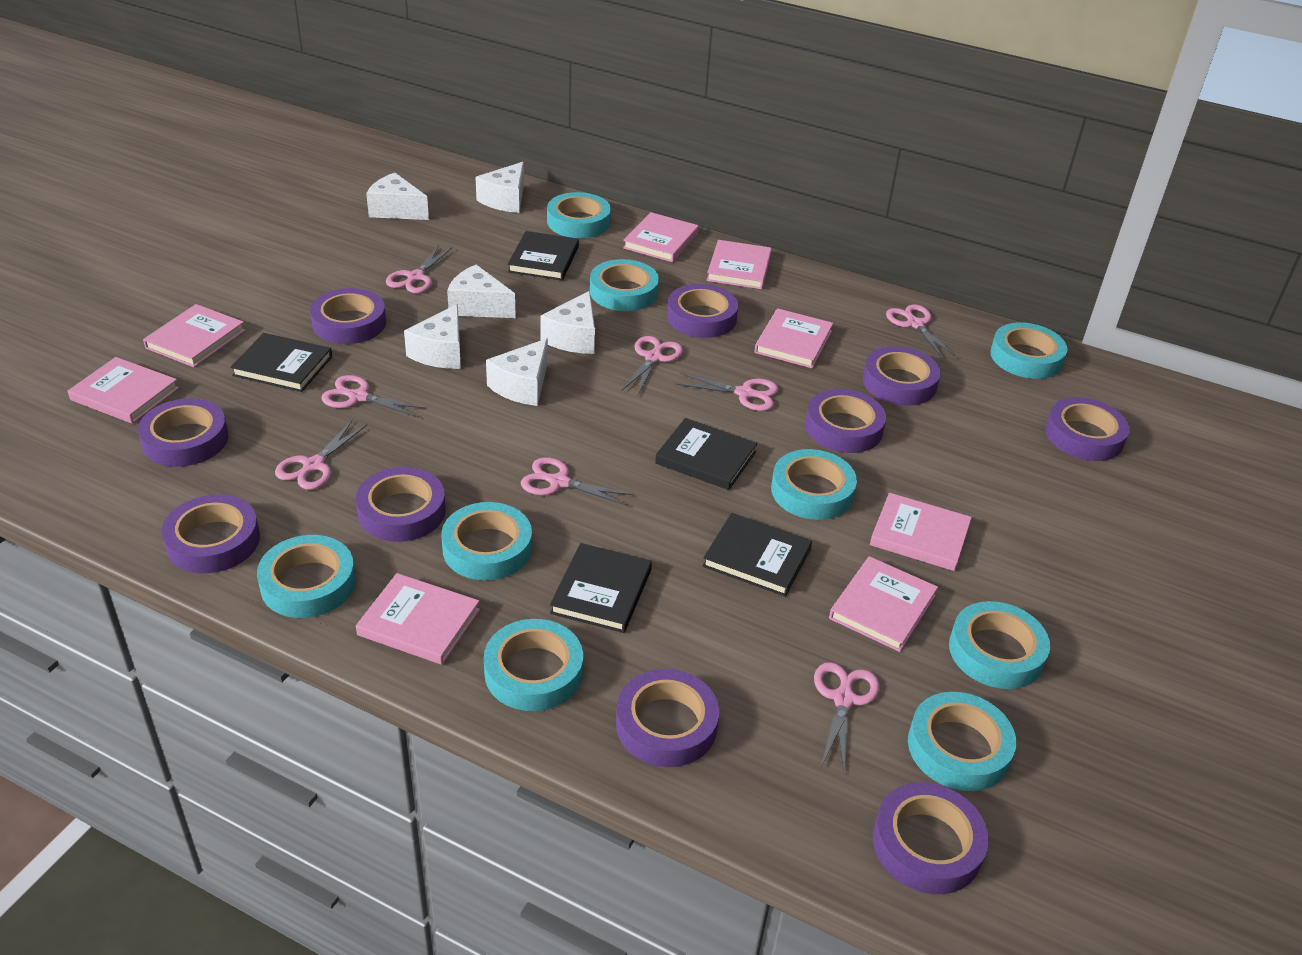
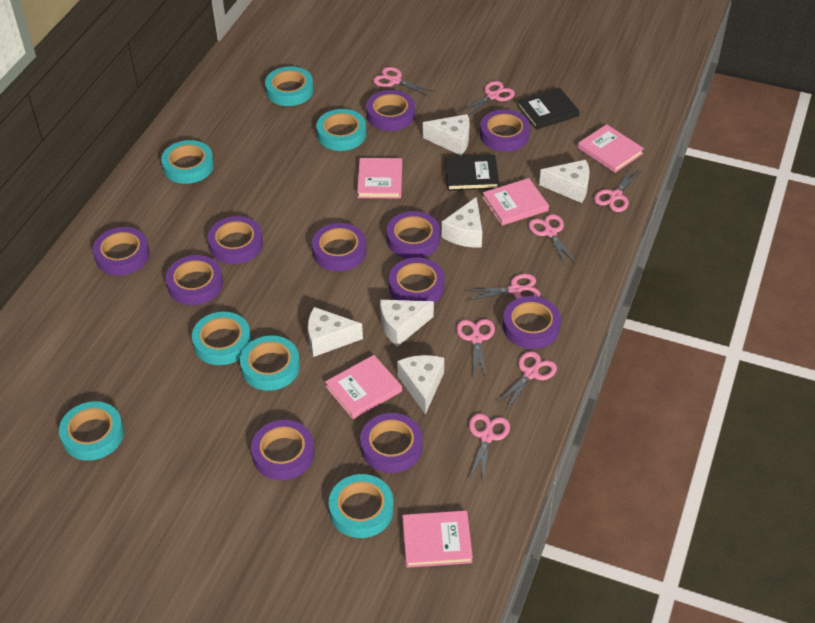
black book: [231,333,332,392] [508,231,579,280] [550,543,652,633] [655,418,757,490] [702,513,812,597] = 5 -> [445,155,499,191] [517,88,579,130] = 2
pink book: [68,357,179,424] [143,304,245,367] [356,573,480,665] [623,212,699,262] [707,240,772,289] [754,308,833,368] [829,556,938,652] [870,493,972,571] = 8 -> [325,355,402,419] [357,158,402,198] [402,510,473,568] [483,178,549,226] [578,124,644,173] = 5
purple tape: [138,399,228,467] [161,495,260,573] [310,288,386,344] [356,467,446,542] [616,669,719,767] [667,284,738,338] [805,389,886,453] [863,346,941,406] [873,782,989,894] [1045,397,1130,461] = 10 -> [93,227,150,276] [166,255,223,305] [208,216,263,264] [251,420,315,480] [312,223,366,271] [360,413,423,473] [366,90,415,131] [386,211,440,259] [389,257,445,303] [480,109,530,152] [503,296,561,349] = 11
turquoise tape: [257,535,356,618] [441,502,532,580] [484,619,583,711] [547,192,611,238] [590,259,659,311] [771,449,857,520] [908,692,1016,791] [949,601,1050,689] [990,323,1067,379] = 9 -> [59,401,124,461] [161,140,214,184] [192,312,251,365] [240,335,300,391] [265,66,314,106] [316,109,366,151] [329,474,394,538] = 7

